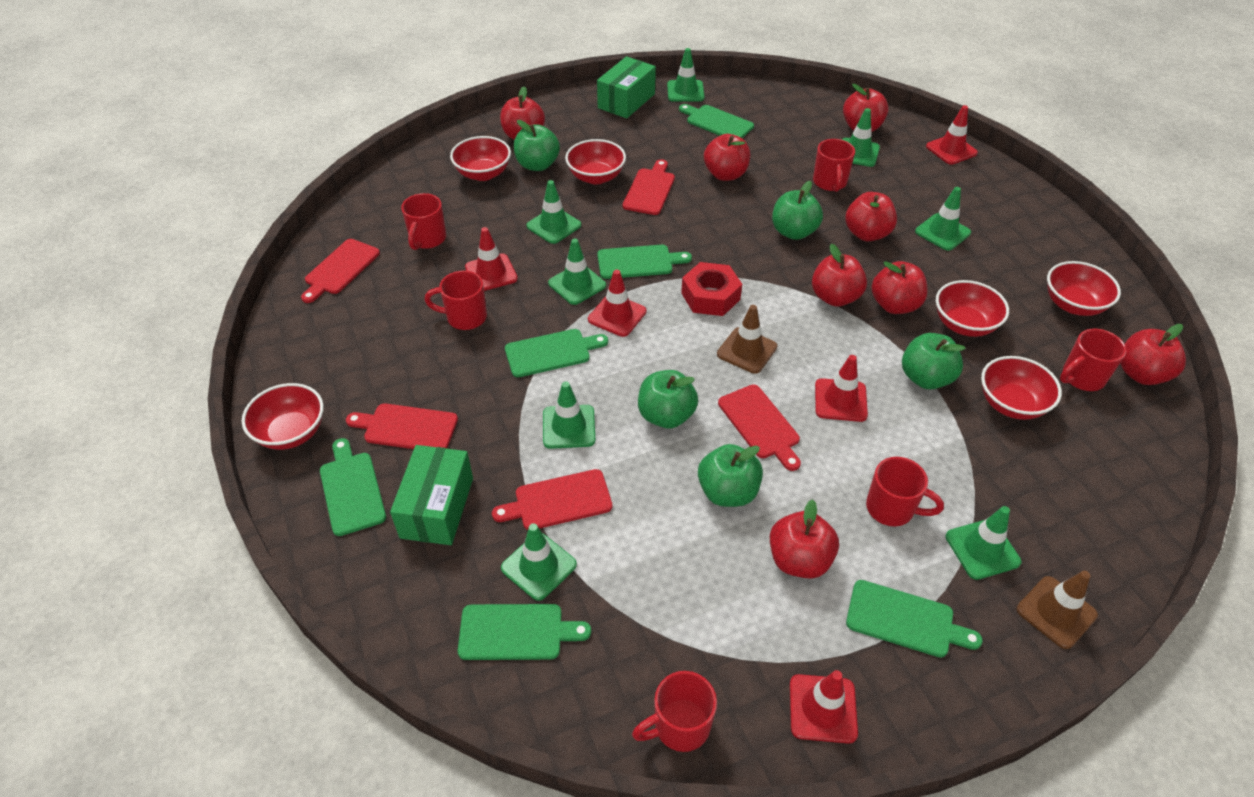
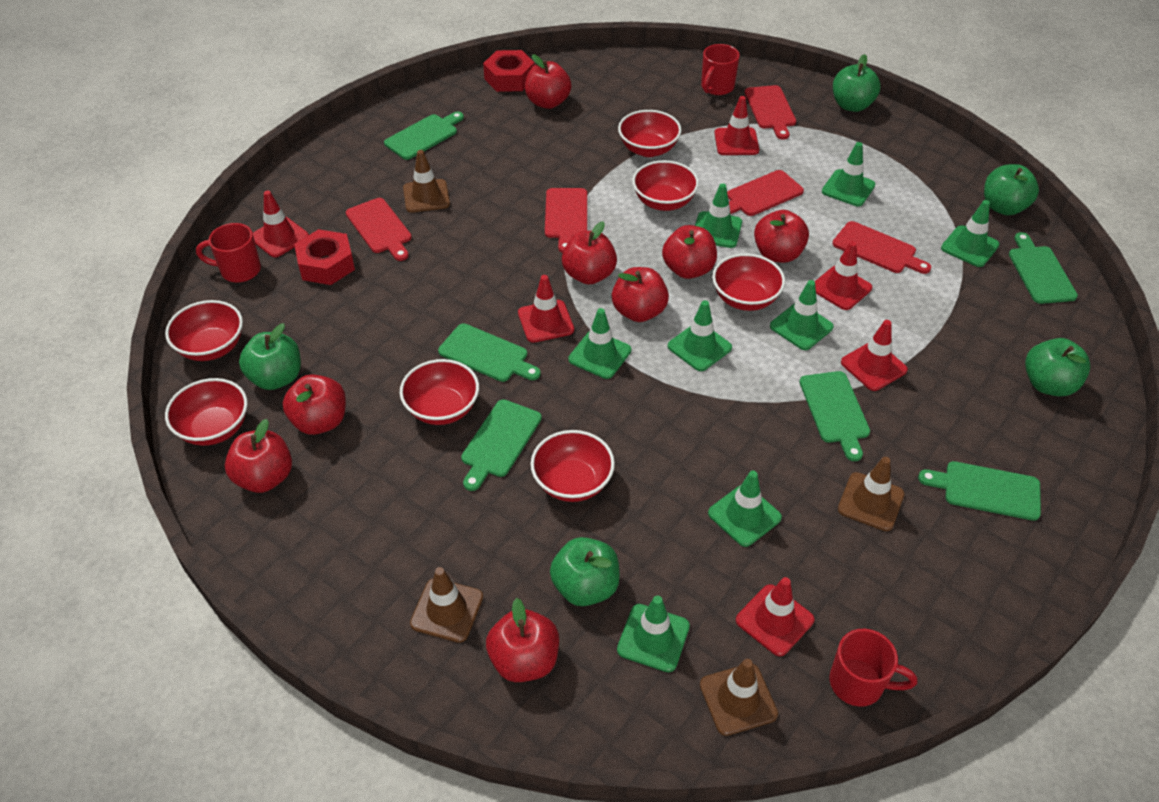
brown traffic cone: [717,305,777,374] [1017,571,1098,649] = 2 -> [403,150,450,213] [410,567,483,643] [700,659,778,736] [838,457,904,531] = 4
green box: [390,445,473,545] [597,56,656,118] = 2 -> none = 0
red bowl: [242,383,324,450] [450,136,511,181] [565,139,626,184] [936,280,1009,337] [981,356,1062,420] [1047,261,1121,316] = 6 -> [165,300,243,361] [165,378,248,446] [399,359,479,425] [530,430,615,502] [618,110,682,157] [632,160,699,211] [712,253,785,311] = 7
red mug: [401,193,446,250] [424,270,487,330] [632,671,717,752] [813,139,855,192] [866,457,944,526] [1060,329,1126,391] = 6 -> [196,223,261,283] [701,44,740,95] [830,629,917,707] = 3
red nut: [681,262,742,316] = 1 -> [294,229,355,285] [483,50,535,92] = 2
red traffic cone: [465,227,518,291] [588,270,646,337] [790,670,858,744] [815,355,868,422] [926,105,978,165] = 5 -> [253,191,309,257] [518,275,574,343] [714,96,759,155] [736,577,814,656] [815,241,872,310] [841,320,908,391] = 6

